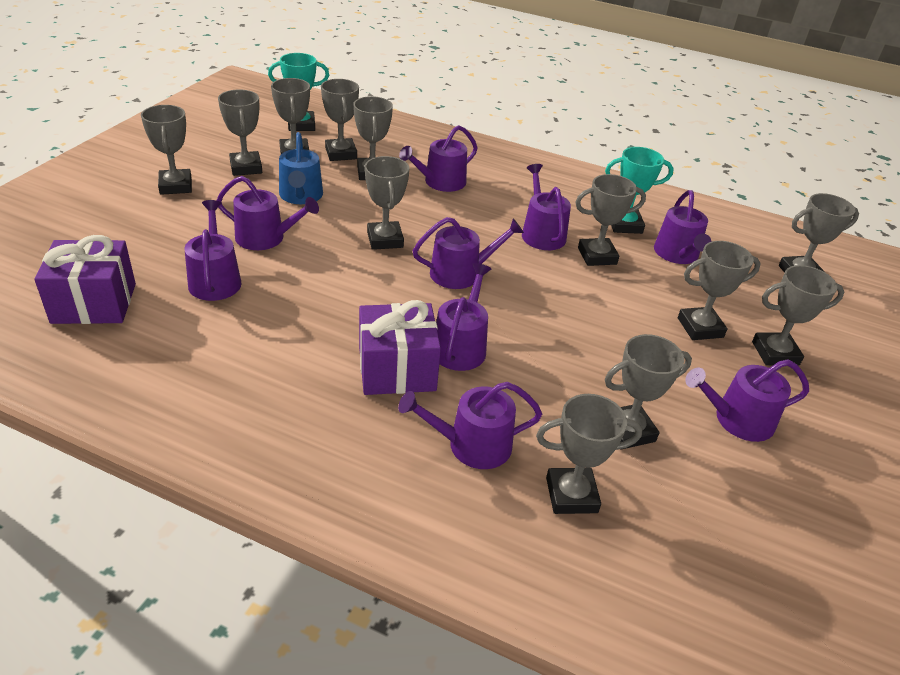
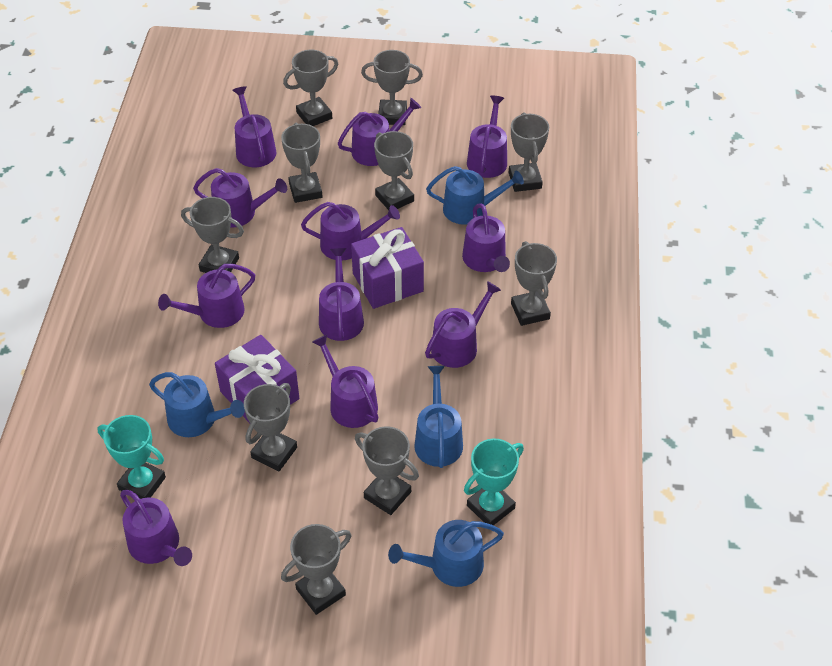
blue watering can: [279,132,323,204] = 1 -> [149,372,245,437] [388,520,504,587] [414,366,463,468] [426,166,524,225] = 4
grey trophy: [141,105,192,195] [218,89,262,176] [271,78,310,154] [321,79,359,161] [353,96,393,180] [365,156,410,250] [536,394,642,514] [575,174,646,266] [605,334,692,450] [678,241,761,340] [752,265,844,366] [779,193,859,273] = 12 -> [181,197,244,273] [244,383,297,471] [281,123,323,203] [281,524,351,615] [283,50,338,126] [355,426,419,515] [361,50,423,125] [374,131,414,210] [509,112,549,192] [511,241,557,326] = 10
purple watering can: [184,200,242,301] [216,176,319,250] [398,382,542,469] [399,125,478,192] [413,217,524,289] [436,263,491,371] [522,164,571,250] [654,190,712,264] [685,359,809,442] = 9 -> [120,490,192,566] [158,264,255,328] [193,168,287,227] [233,86,276,167] [301,202,400,260] [312,335,378,428] [319,248,364,341] [338,98,421,166] [425,281,501,368] [462,203,510,272] [467,96,507,178] = 11

